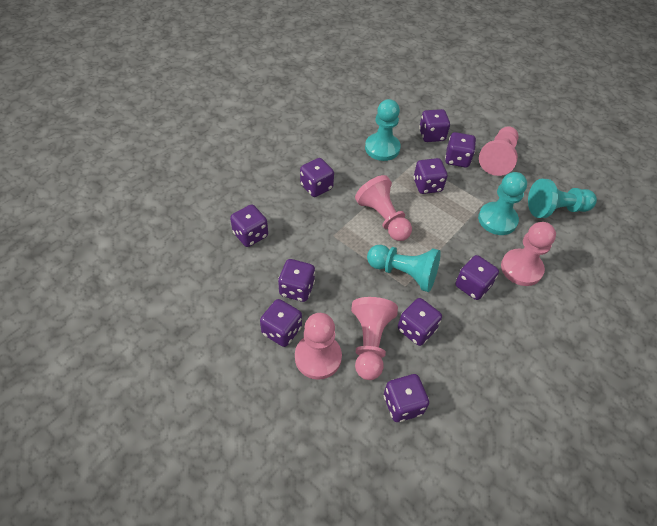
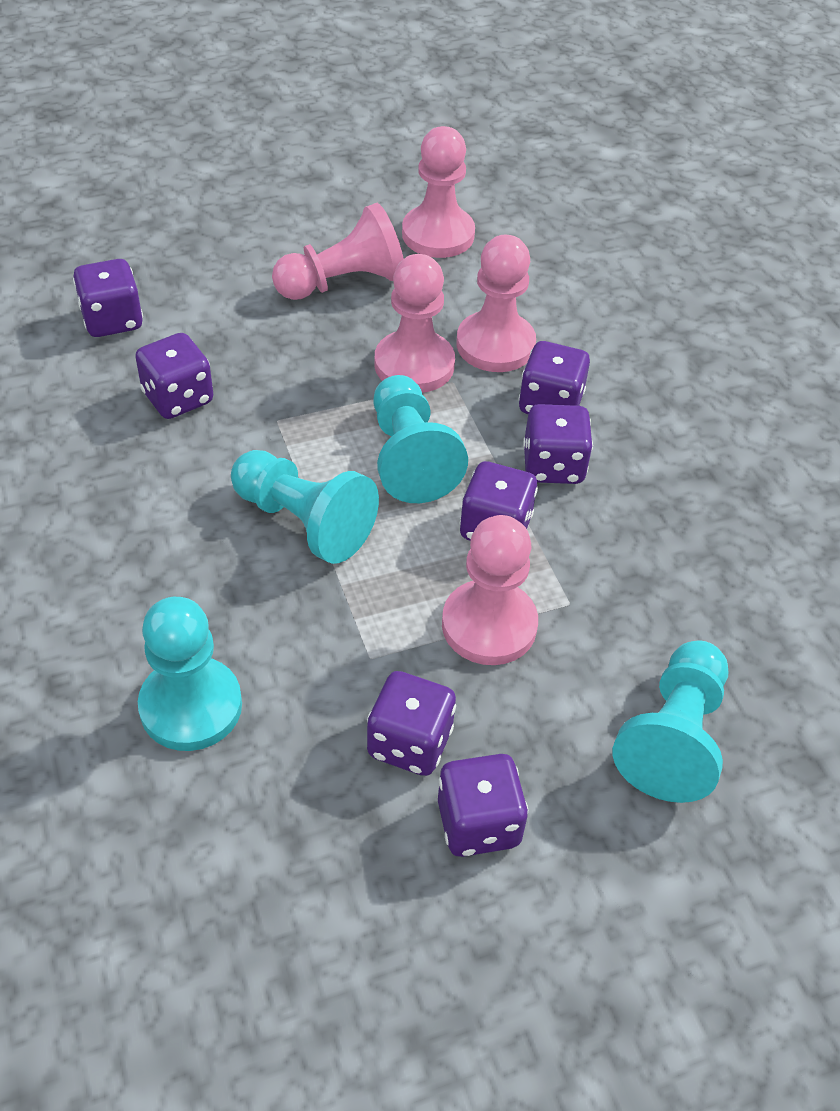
purple dice: [230,205,268,247] [260,299,302,347] [278,259,315,302] [300,158,334,197] [384,374,429,422] [398,298,442,346] [413,158,447,194] [419,109,450,142] [445,132,476,168] [455,255,499,300] = 10 -> [73,259,143,337] [135,333,213,419] [367,671,456,776] [438,754,528,857] [459,461,538,541] [519,341,590,414] [523,404,593,484] = 7

